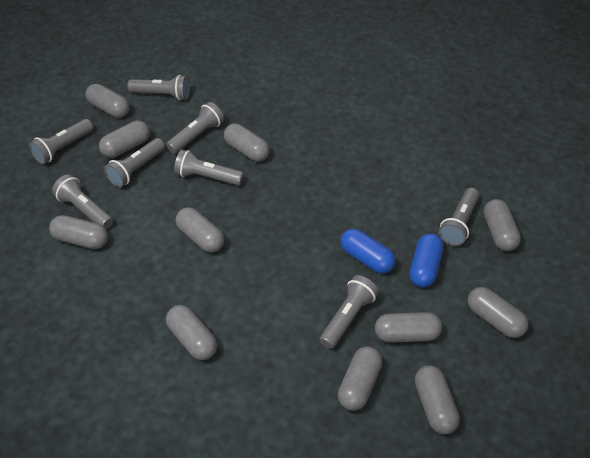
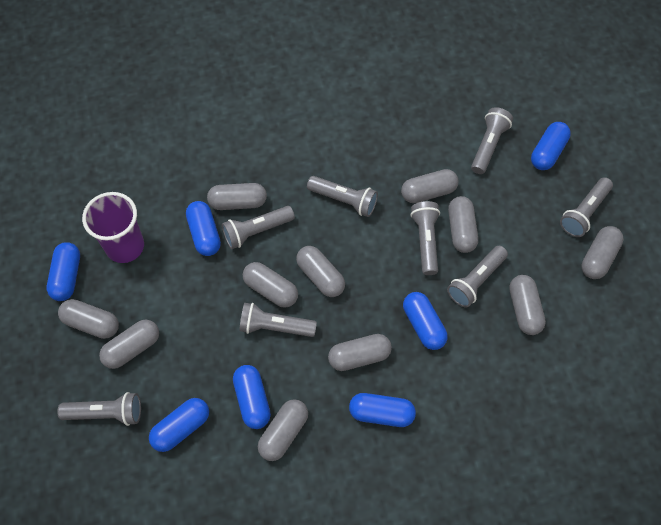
blue capsule: [340,229,396,274] [409,233,443,288] = 2 -> [47,242,80,301] [149,398,209,452] [186,201,221,256] [233,365,271,429] [349,393,416,427] [403,292,448,350] [531,122,571,170] = 7
purple cup: none = 0 -> [82,192,144,263] = 1

